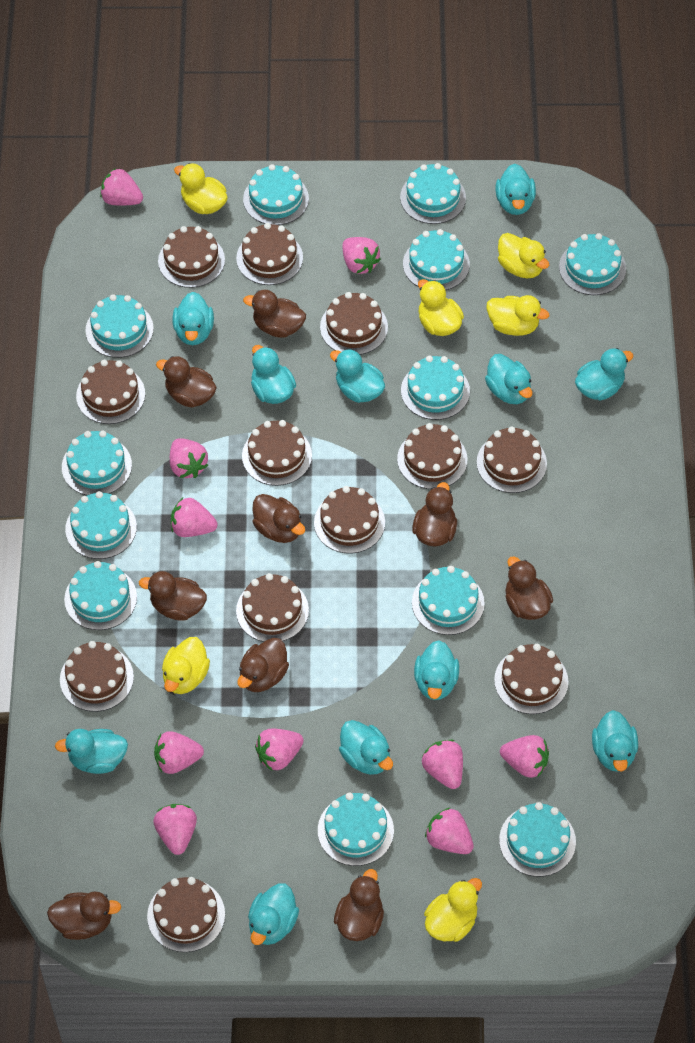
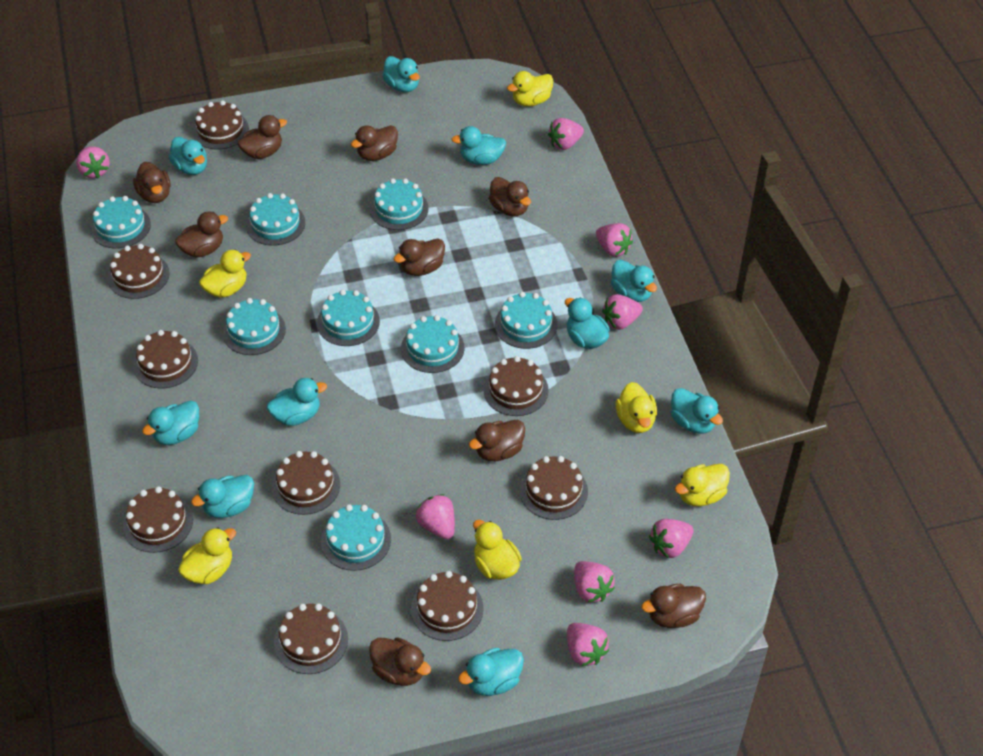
brown cake: [60,641,134,712] [76,360,145,424] [147,877,225,952] [158,226,225,288] [236,223,303,285] [236,573,309,642] [242,420,312,486] [314,486,385,554] [320,292,388,355] [397,423,467,489] [477,426,547,493] [494,644,568,714] = 12 -> [108,244,170,299] [123,486,193,553] [133,330,198,388] [192,100,249,149] [272,451,340,515] [274,603,348,674] [411,571,484,641] [483,356,549,416] [520,456,588,520] = 9
pink strawberry: [100,168,143,206] [153,804,197,855] [154,731,204,774] [170,438,208,478] [171,498,218,537] [255,729,304,771] [343,237,381,274] [422,740,463,789] [425,807,474,854] [500,735,549,778] = 10 -> [76,146,110,178] [416,494,455,539] [548,118,584,150] [567,623,609,666] [574,561,615,602] [596,223,633,257] [602,294,643,330] [649,519,693,558] = 8
turquoise cake: [62,430,132,495] [64,561,137,630] [65,491,137,559] [85,294,154,358] [243,164,309,225] [318,792,394,866] [400,163,466,224] [401,355,470,420] [403,229,470,290] [412,566,485,635] [499,802,576,877] [559,233,626,295] = 12 -> [91,196,151,248] [222,298,286,355] [246,193,305,246] [317,290,380,346] [321,504,391,571] [370,178,429,230] [401,315,464,373] [495,292,557,349] = 8
turquoise duck: [55,729,128,774] [172,292,214,345] [248,883,299,945] [251,345,296,404] [330,349,385,403] [339,720,393,775] [414,640,459,700] [485,354,532,404] [496,164,536,215] [575,348,633,400] [592,710,638,772] = 11 -> [142,400,199,445] [169,137,207,175] [191,475,254,518] [267,378,327,426] [382,56,420,92] [451,126,506,165] [458,648,524,696] [565,297,610,349] [611,260,657,302] [671,388,723,434] = 10

